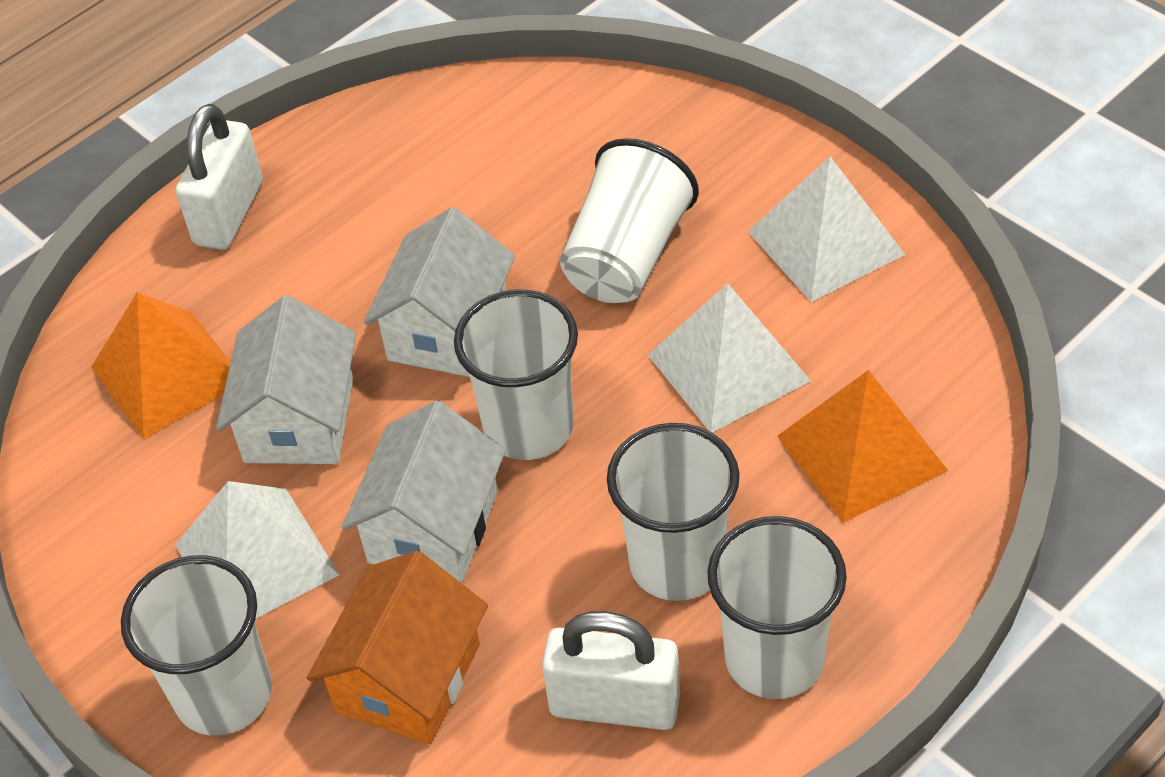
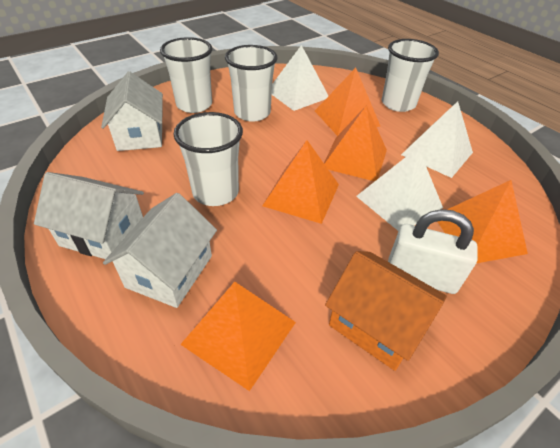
orange pyramid: [91,292,231,439] [777,370,948,523] = 2 -> [180,282,296,391] [262,140,339,224] [315,68,380,136] [324,105,387,181] [437,180,528,263] = 5
white cup: [121,555,272,735] [454,289,578,460] [560,138,699,303] [607,423,740,601] [707,516,847,699] = 5 -> [160,37,212,113] [173,112,243,206] [225,45,277,122] [382,39,439,112] = 4
white padlock: [176,104,263,250] [542,611,680,730] = 2 -> [388,209,478,294] = 1

